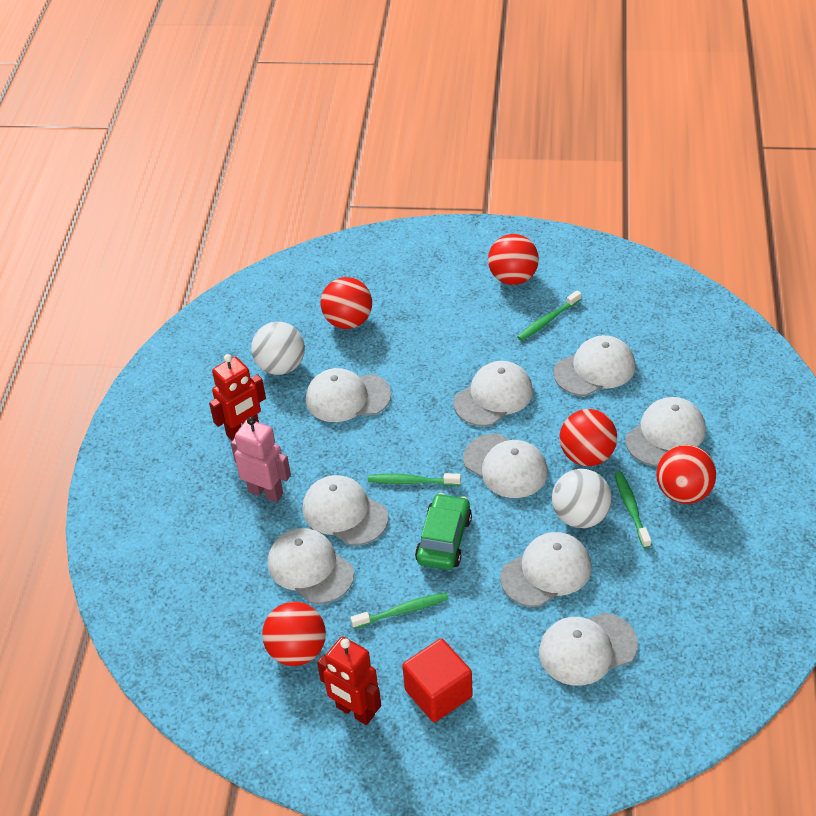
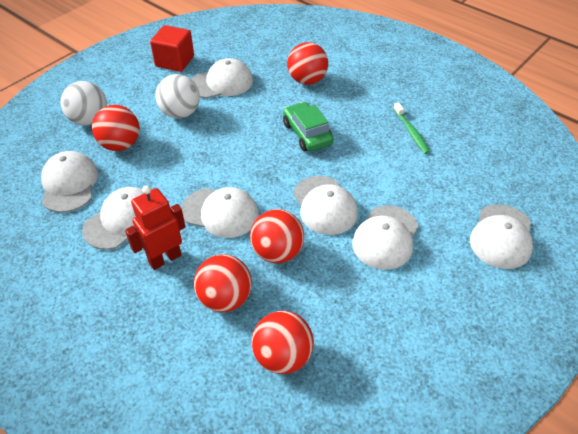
green toothbrush: [350,592,449,629] [368,473,461,486] [517,290,581,341] [615,471,651,548] = 4 -> [393,102,430,154] = 1
pink robot: [231,417,291,502] = 1 -> none = 0
red robot: [209,354,266,441] [317,636,381,725] = 2 -> [125,186,185,270] = 1
white cap: [268,528,354,604] [303,475,388,545] [306,368,391,422] [453,361,533,426] [463,433,548,498] [500,532,591,607] [539,613,638,686] [553,335,636,396] [625,397,706,466] = 9 -> [41,151,98,213] [82,187,144,250] [181,187,259,238] [191,58,253,99] [293,176,358,235] [352,206,418,270] [470,204,533,269] = 7

